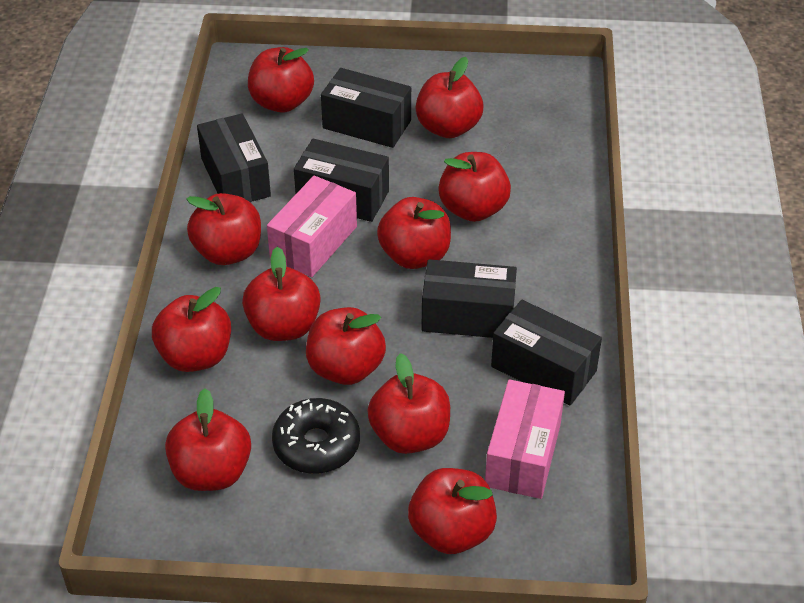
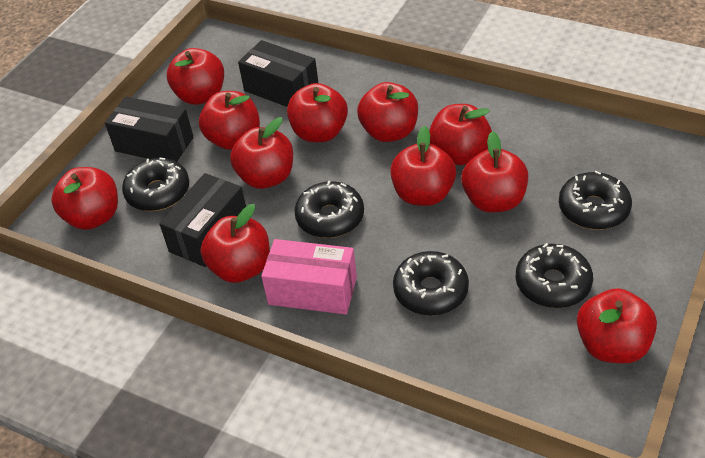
black box: [197,113,271,202] [294,139,389,222] [321,68,411,148] [421,259,517,338] [491,300,602,406] = 5 -> [105,96,194,162] [159,173,246,267] [238,40,318,107] = 3
black donut: [272,398,360,474] = 1 -> [122,158,189,211] [294,181,364,238] [393,251,469,316] [516,243,593,308] [559,171,632,230] = 5
pink box: [267,175,357,277] [485,379,565,499] = 2 -> [261,239,357,314] = 1

